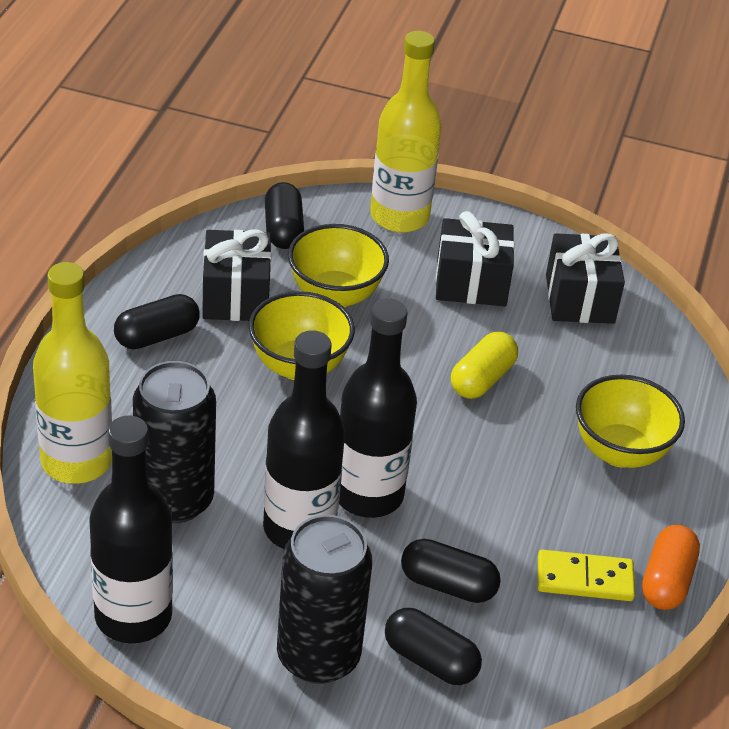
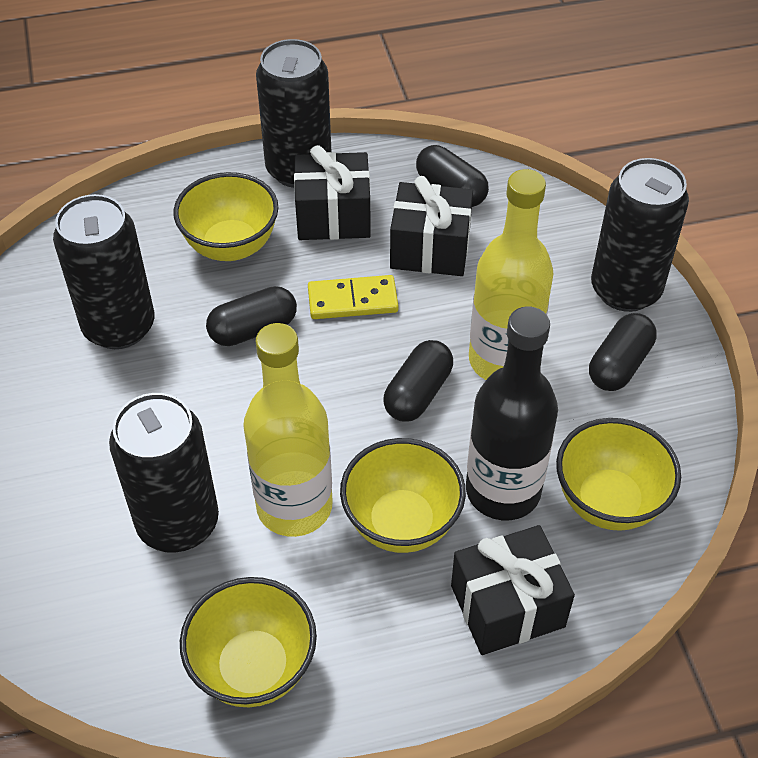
black bottle: [90,415,173,643] [263,330,345,549] [339,298,417,518] = 3 -> [466,306,558,520] = 1
black can: [133,361,216,523] [277,515,372,684] = 2 -> [53,194,155,349] [109,393,219,553] [256,39,331,188] [591,158,689,312] = 4
orange capsule: [642,525,700,610] = 1 -> none = 0
yellow bowl: [249,291,355,380] [288,224,389,308] [576,375,685,468] = 3 -> [173,172,278,261] [180,577,317,707] [340,438,466,553] [556,418,681,531] = 4
yellow capsule: [451,332,518,399] = 1 -> none = 0

